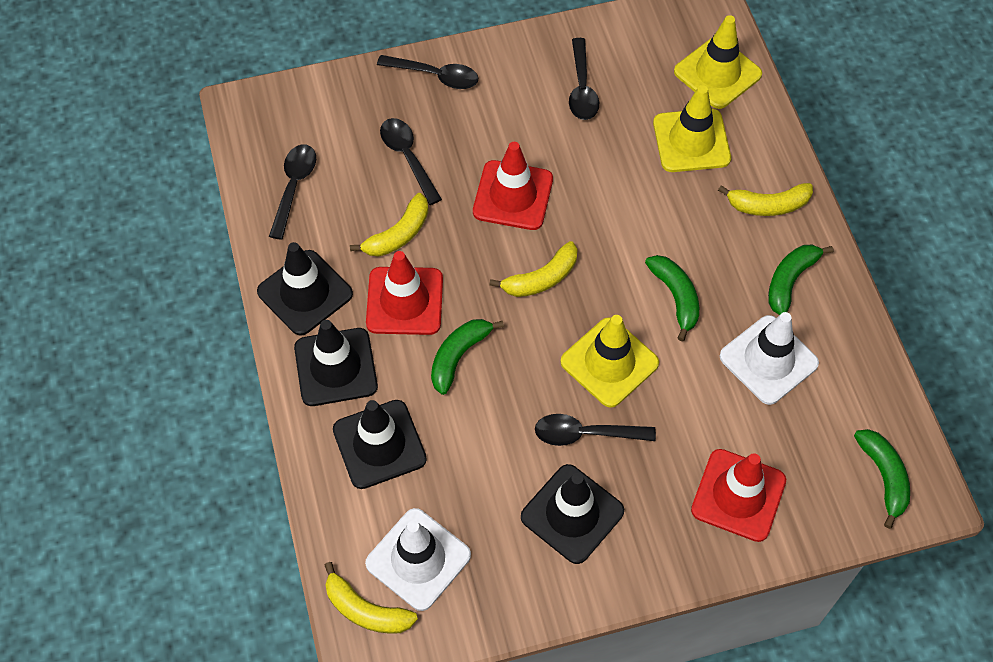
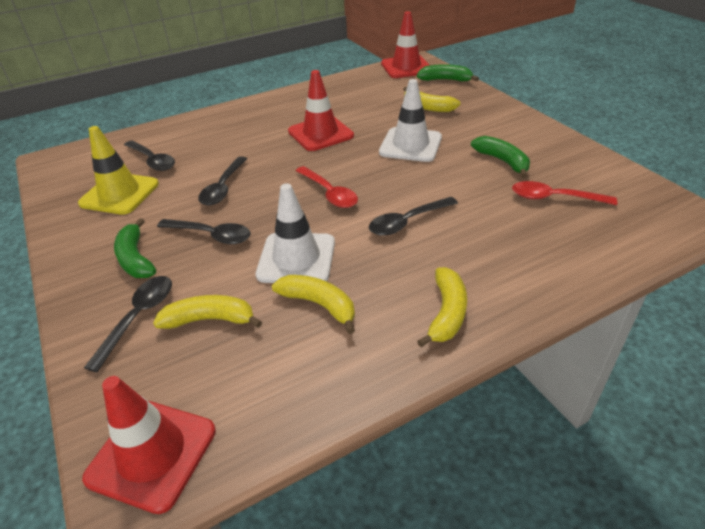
black traffic cone: [257,242,353,336] [294,320,378,406] [333,400,427,489] [521,464,624,564] = 4 -> none = 0
green banana: [431,319,504,395] [645,255,699,341] [768,245,833,315] [854,429,910,529] = 4 -> [114,218,156,278] [417,64,479,81] [471,136,530,178] = 3
red spoon: none = 0 -> [296,166,358,208] [512,181,617,205] = 2
yellow traffic cone: [561,315,659,408] [653,85,731,172] [674,15,762,109] = 3 -> [78,126,159,215] = 1

